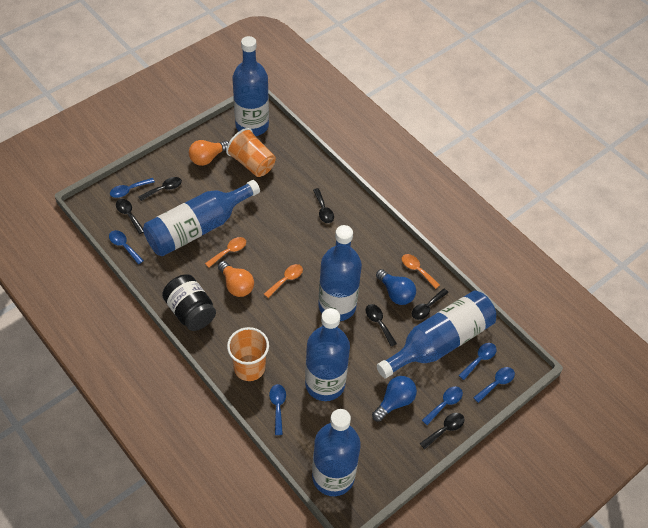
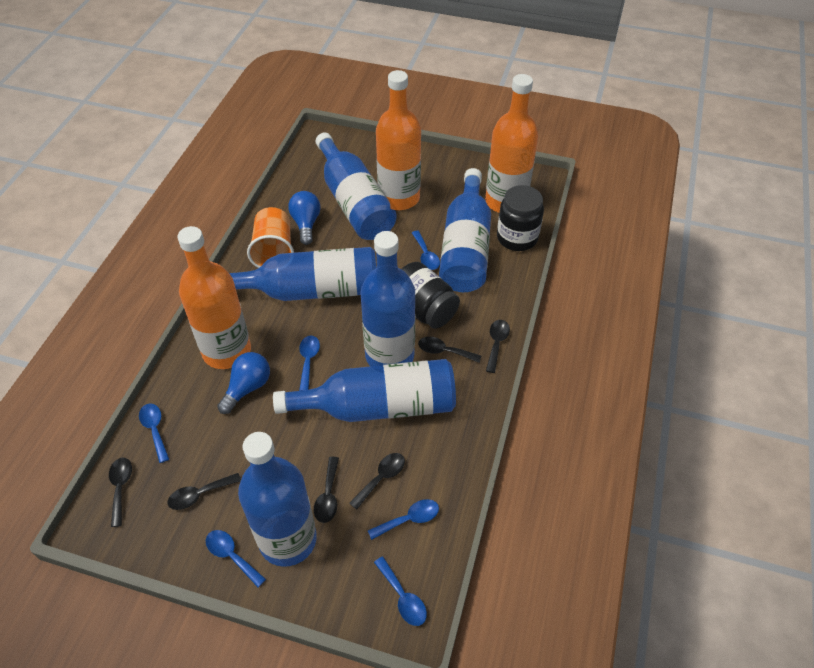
black jar: [162,274,216,331] = 1 -> [402,262,460,329] [497,185,544,251] = 2
orange bottle: none = 0 -> [178,226,251,369] [376,70,421,210] [485,74,538,213] = 3
orange cup: [226,128,276,177] [227,327,269,381] = 2 -> [247,207,294,268] = 1
orange light bulb: [189,140,229,166] [218,261,254,297] = 2 -> none = 0
orange spoon: [205,237,246,268] [264,264,303,298] [402,254,440,289] = 3 -> none = 0

